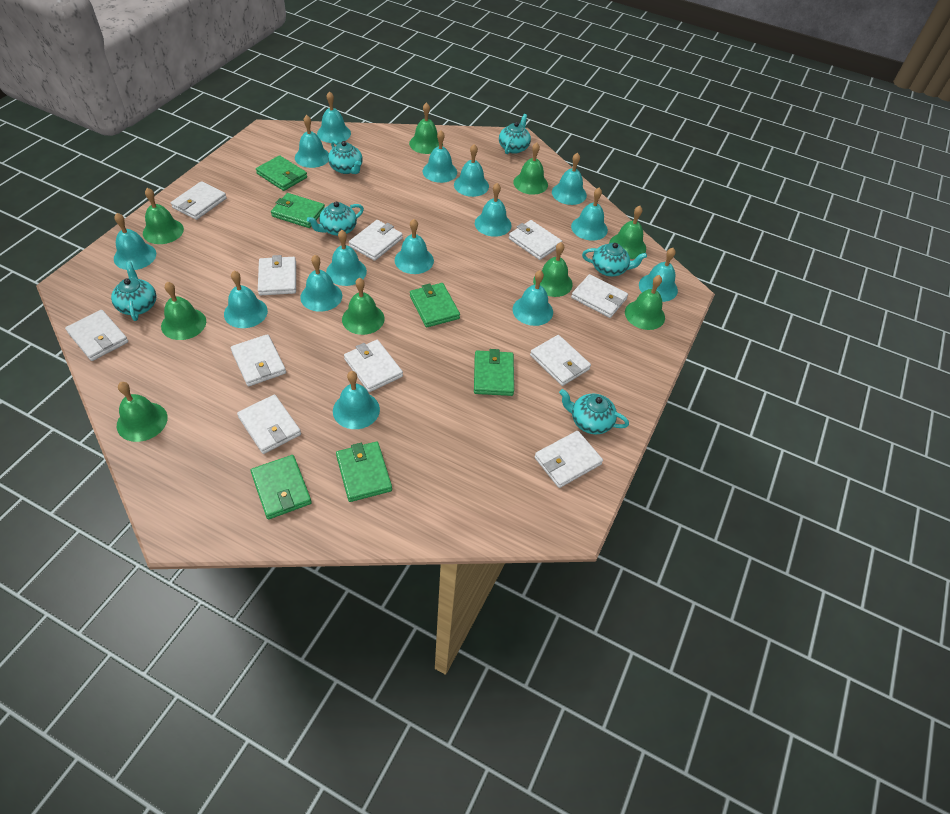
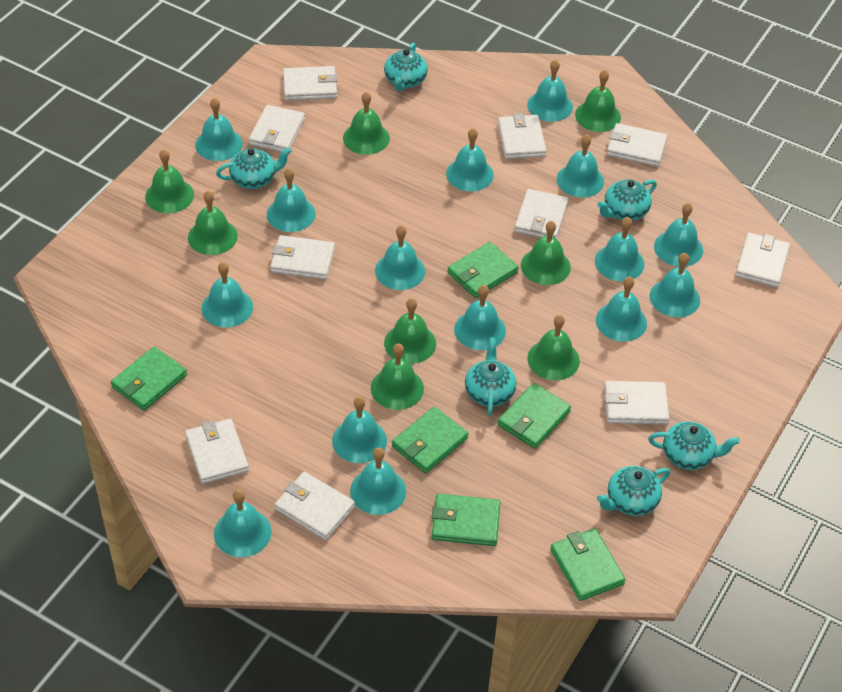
green bell: [117,382,168,442] [143,188,184,244] [161,282,206,340] [342,278,385,335] [409,102,443,154] [513,143,548,195] [533,242,573,297] [609,206,646,259] [625,275,665,330] = 9 -> [145,149,194,213] [188,191,238,255] [343,91,390,155] [371,343,424,410] [384,298,436,364] [521,221,571,285] [527,315,580,380] [575,70,621,132] = 8
white wallet: [65,310,128,361] [171,181,227,220] [231,334,286,386] [237,395,301,454] [258,255,296,296] [344,340,403,392] [349,220,403,261] [509,220,562,260] [530,335,591,386] [534,431,603,488] [571,274,628,318] = 11 -> [185,419,249,484] [249,105,305,152] [270,235,335,280] [275,472,355,540] [283,66,338,101] [498,113,547,159] [514,189,569,239] [604,381,669,425] [607,123,667,167] [735,233,790,287] = 10

